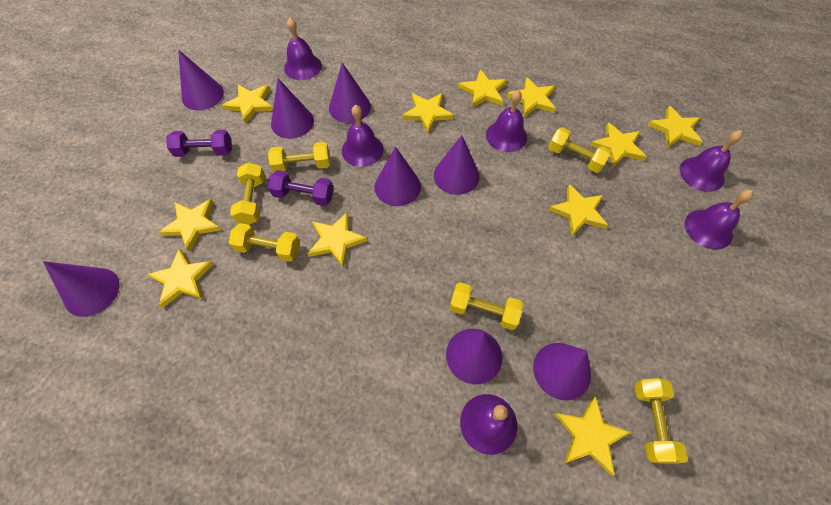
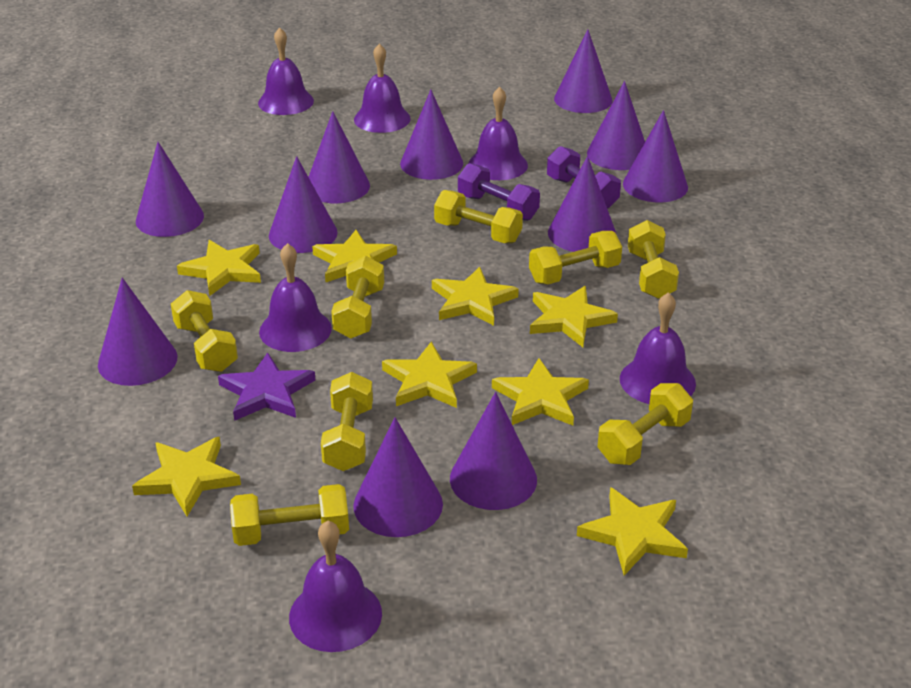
purple cone: [43,261,120,317] [178,50,224,110] [271,78,314,139] [329,62,371,123] [375,146,421,206] [434,135,479,195] [446,329,502,384] [533,343,591,401] = 8 -> [98,278,178,386] [136,142,204,237] [269,156,338,253] [309,111,370,203] [353,417,443,537] [400,90,463,180] [450,392,537,510] [548,156,616,252] [554,29,612,113] [587,81,645,170] [623,110,688,202] = 11
purple star: none = 0 -> [218,352,315,421] = 1
yellow dumbbell: [229,223,300,262] [230,162,265,225] [268,142,330,172] [450,282,523,330] [548,127,612,173] [634,378,688,464] = 6 -> [171,290,238,372] [230,484,349,546] [321,372,373,471] [331,256,384,339] [434,190,523,244] [529,231,622,285] [597,383,693,465] [628,220,679,299] = 8
yellow star: [147,249,214,308] [158,199,221,252] [222,85,273,124] [307,212,367,268] [402,93,454,133] [458,69,507,108] [507,77,556,117] [549,184,608,236] [555,396,631,476] [590,122,646,167] [647,106,702,148] = 11 -> [132,437,241,516] [177,240,261,296] [312,230,397,282] [382,342,477,408] [432,267,519,326] [492,358,589,426] [530,286,618,347] [577,487,688,575] = 8

